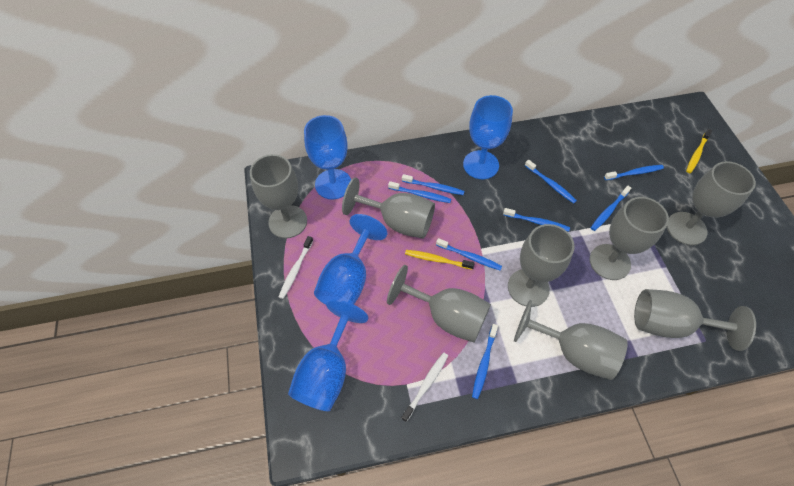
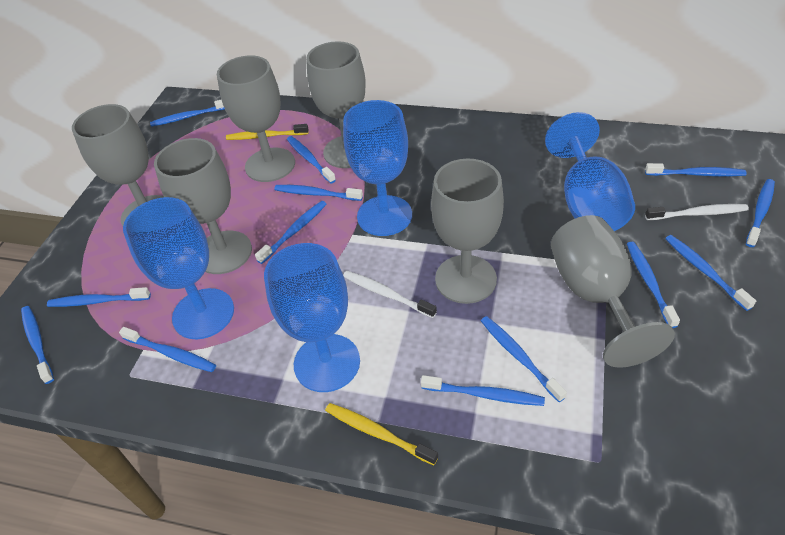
blue toothbrush: [388,181,451,203] [402,174,465,195] [436,238,502,270] [472,324,498,399] [503,208,570,232] [525,160,577,203] [591,186,631,231] [604,165,664,180] = 8 -> [21,306,54,384] [47,287,151,307] [119,327,216,372] [150,100,225,127] [255,201,327,264] [274,185,363,201] [287,136,336,183] [421,375,545,406] [481,316,567,402] [627,242,680,328] [645,163,747,176] [665,235,756,311] [746,179,775,247] = 13
grey goblet: [250,154,307,238] [342,177,435,239] [387,265,491,342] [508,224,574,307] [514,300,628,380] [590,197,669,280] [634,289,756,351] [667,161,756,245] = 8 -> [72,104,164,226] [154,138,252,274] [217,55,295,182] [306,41,366,168] [431,159,504,304] [551,215,675,368] = 6

